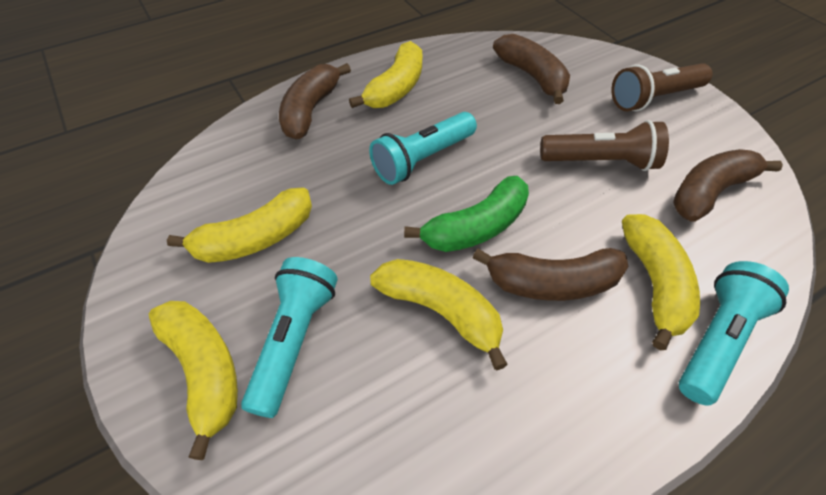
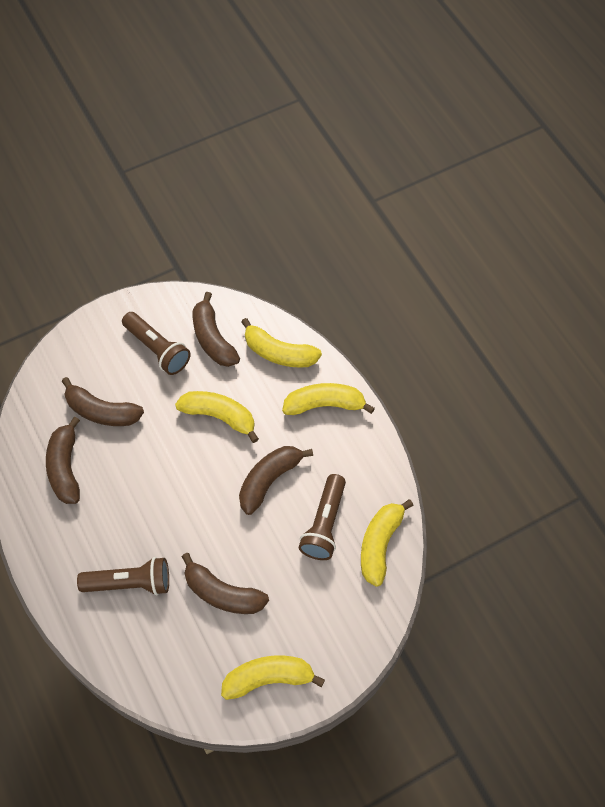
brown banana: [279,63,351,140] [472,248,629,301] [493,34,570,104] [673,149,783,222] = 4 -> [46,417,80,504] [62,377,144,426] [182,553,269,614] [193,292,240,367] [239,446,313,515] = 5
brown flashlight: [540,120,669,171] [611,63,713,111] = 2 -> [77,557,169,595] [122,312,191,375] [299,474,346,560] = 3
green banana: [404,176,529,252] = 1 -> none = 0
turquoise flashlight: [241,257,338,418] [369,112,477,185] [679,261,789,406] = 3 -> none = 0

